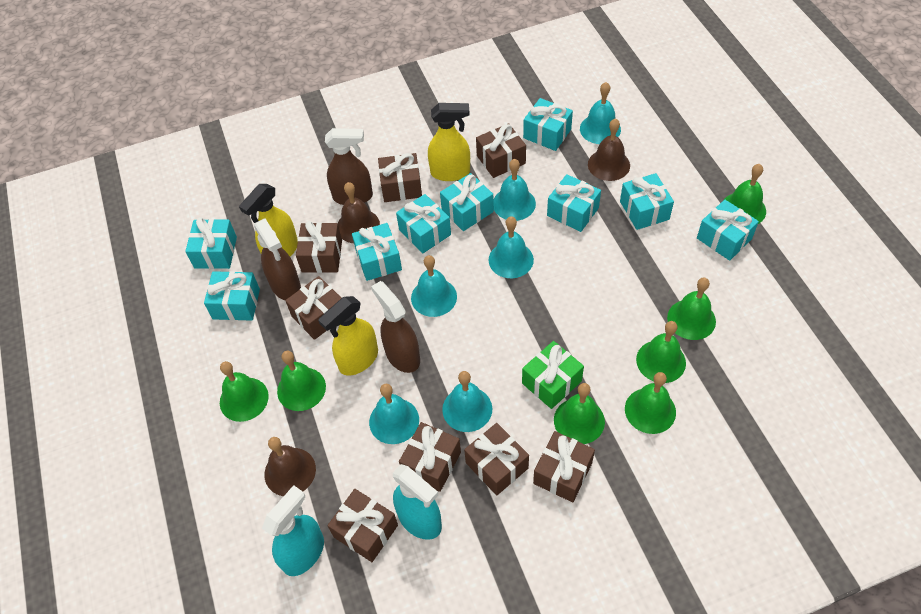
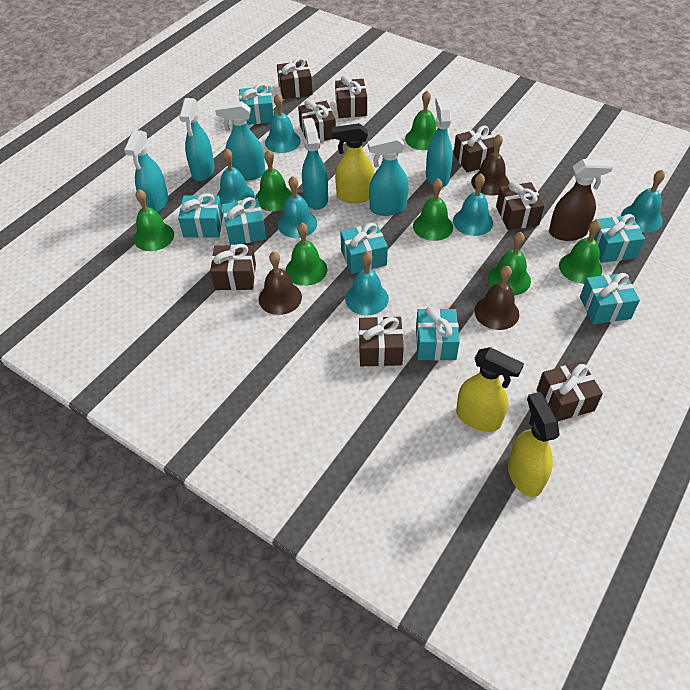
brown spray bottle: [254,219,301,300] [325,128,373,205] [371,281,420,373] = 3 -> [549,159,614,241] = 1
green gift: [522,341,584,409] = 1 -> none = 0
turquoise gift: [185,218,237,269] [204,271,260,321] [352,223,402,281] [396,194,451,254] [440,173,494,231] [523,98,573,151] [547,174,601,232] [620,173,674,230] [697,200,759,261] = 9 -> [178,193,223,238] [222,197,266,245] [239,83,274,125] [340,223,388,274] [416,307,460,361] [580,273,640,324] [593,214,645,263] = 7
turquoise spray bottle: [262,485,324,576] [392,464,442,540] = 2 -> [124,130,168,213] [179,98,215,181] [215,101,265,180] [302,118,328,210] [368,135,409,216] [426,97,453,188] = 6

